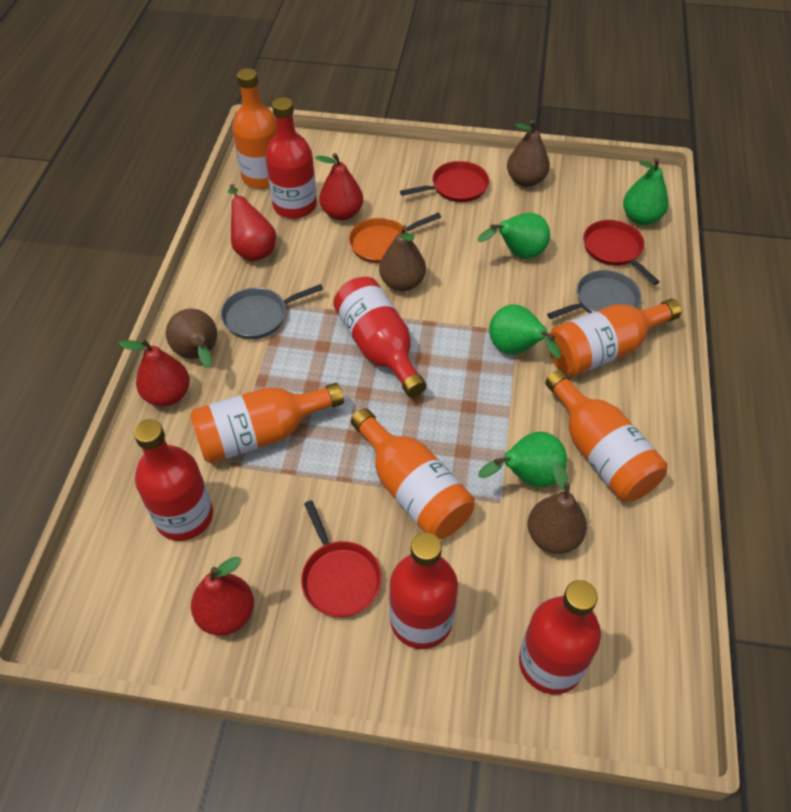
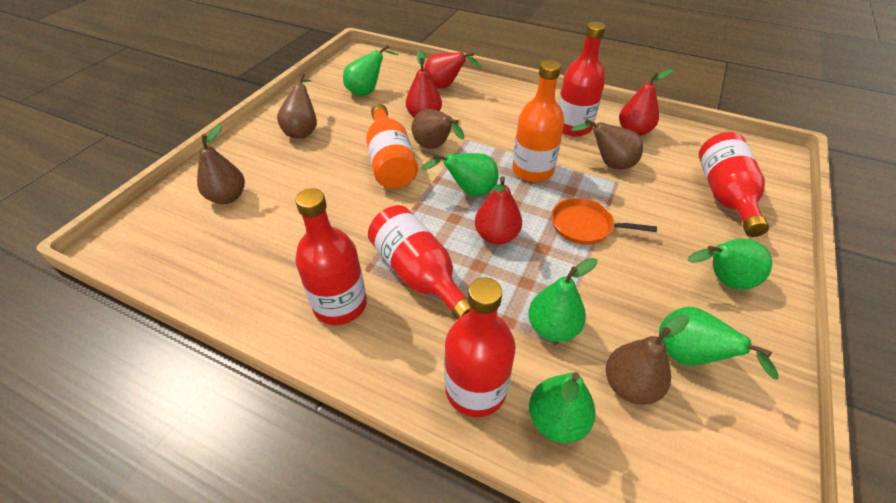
brown pear: [166,309,217,368] [379,225,426,291] [507,120,550,187] [528,462,587,554] = 4 -> [197,125,245,204] [277,74,317,139] [412,109,465,149] [571,119,643,169] [606,314,690,405] = 5
green pear: [478,213,550,259] [478,432,567,487] [489,304,561,359] [623,158,669,225] = 4 -> [343,45,399,96] [421,153,498,196] [528,258,597,342] [529,372,596,443] [659,307,778,379] [688,239,772,290] = 6
grey pan: [221,284,323,339] [547,270,641,319] = 2 -> none = 0
orange bottle: [190,383,344,464] [232,68,277,189] [351,408,475,539] [545,370,668,502] [549,299,681,376] = 5 -> [366,104,418,188] [513,60,564,182] = 2
red pan: [301,500,382,617] [400,161,489,202] [583,220,659,285] = 3 -> none = 0

